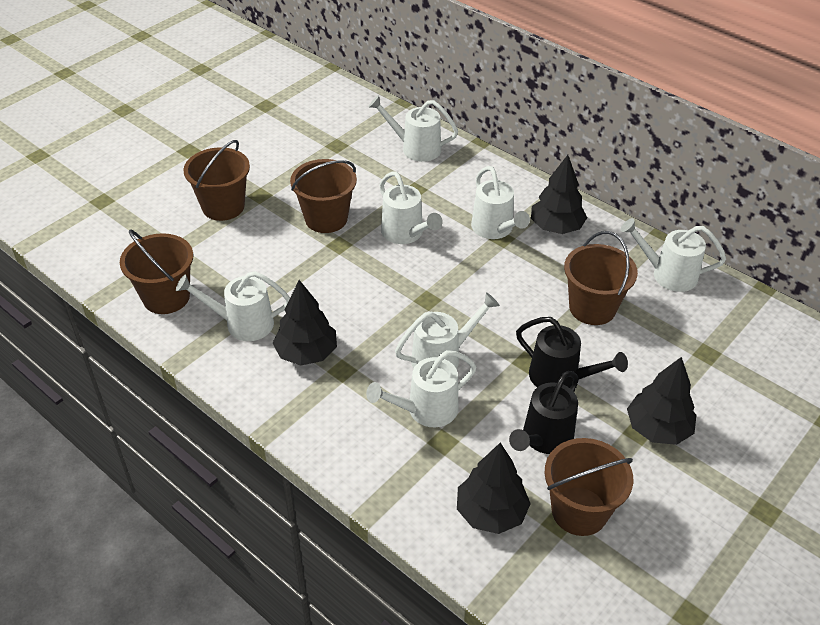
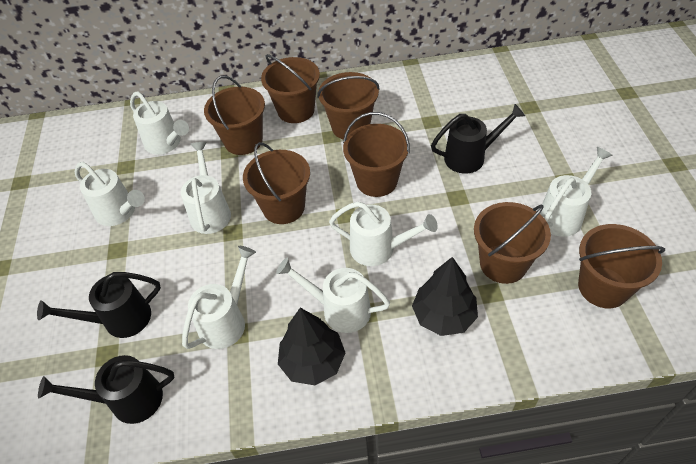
black tree: [273,280,337,366] [457,443,531,534] [531,155,587,234] [627,357,696,445] = 4 -> [278,308,345,385] [412,257,478,336] = 2
black watering can: [509,371,579,454] [516,317,628,388] = 2 -> [37,272,161,338] [38,355,174,424] [431,104,525,174] = 3
brown bucket: [120,229,193,314] [184,140,250,221] [290,159,357,233] [545,438,633,536] [564,231,638,325] = 5 -> [204,75,265,155] [243,142,310,224] [261,54,320,123] [317,72,380,140] [343,112,410,197] [474,202,551,284] [578,224,665,308] = 7

